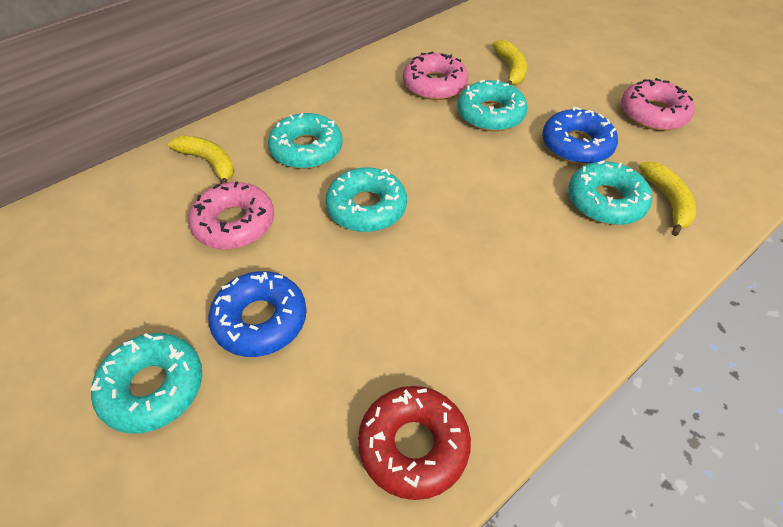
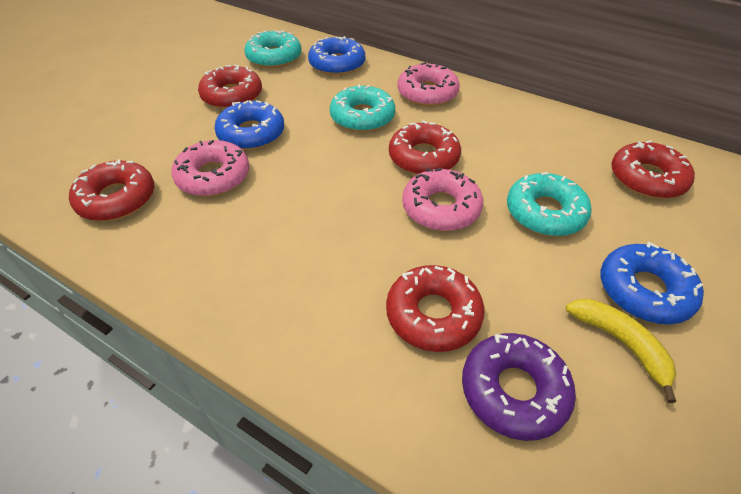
blue donut: [208,271,307,357] [542,107,618,164] = 2 -> [214,100,284,150] [308,36,365,75] [600,242,704,324] = 3
purple donut: none = 0 -> [462,333,576,441] = 1
red donut: [358,386,471,500] = 1 -> [69,159,154,221] [198,65,262,109] [386,265,485,352] [389,121,461,175] [611,140,695,199] = 5
turquoise donut: [91,333,202,434] [268,113,343,169] [325,167,407,232] [457,80,528,131] [568,161,652,225] = 5 -> [245,30,302,68] [330,84,395,132] [507,172,592,236] = 3
yellow banana: [168,136,234,184] [492,40,527,85] [639,161,696,236] = 3 -> [566,299,676,403] = 1

